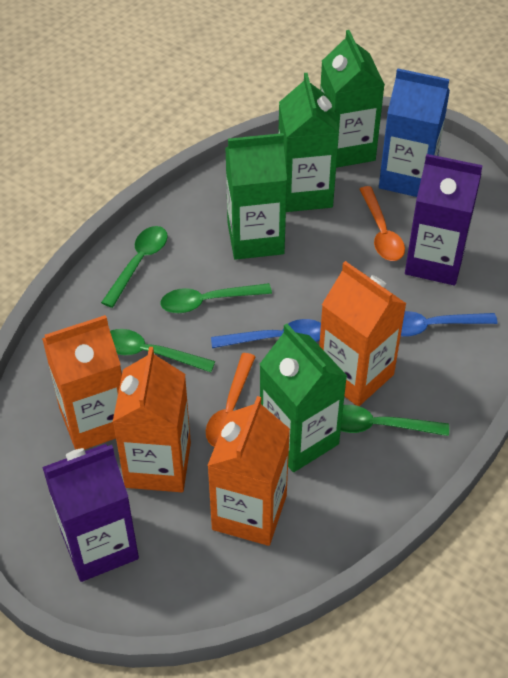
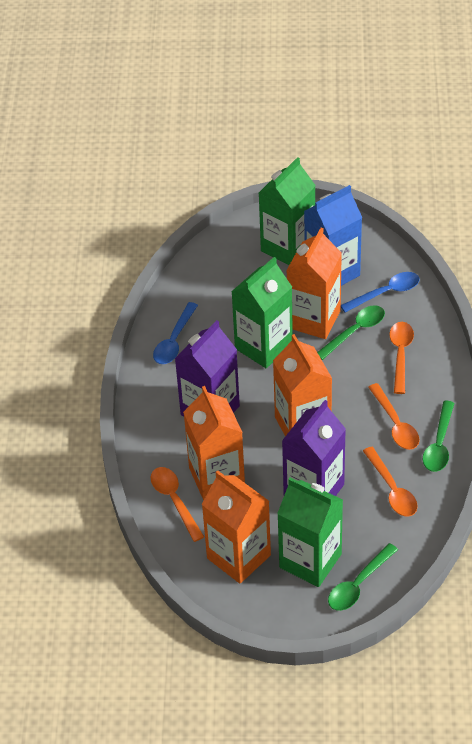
green carton: [225,133,287,260] [260,324,347,472] [278,73,339,212] [320,30,385,168] = 4 -> [231,257,293,368] [259,157,316,265] [277,477,343,587] = 3
green spoon: [101,226,168,308] [110,329,215,372] [160,283,272,313] [341,405,449,436] = 4 -> [317,305,385,360] [328,543,398,611] [423,401,454,472] = 3
orange spoon: [206,353,256,447] [360,186,405,261] = 2 -> [150,467,204,542] [363,447,418,517] [368,383,420,450] [389,322,414,394] = 4

